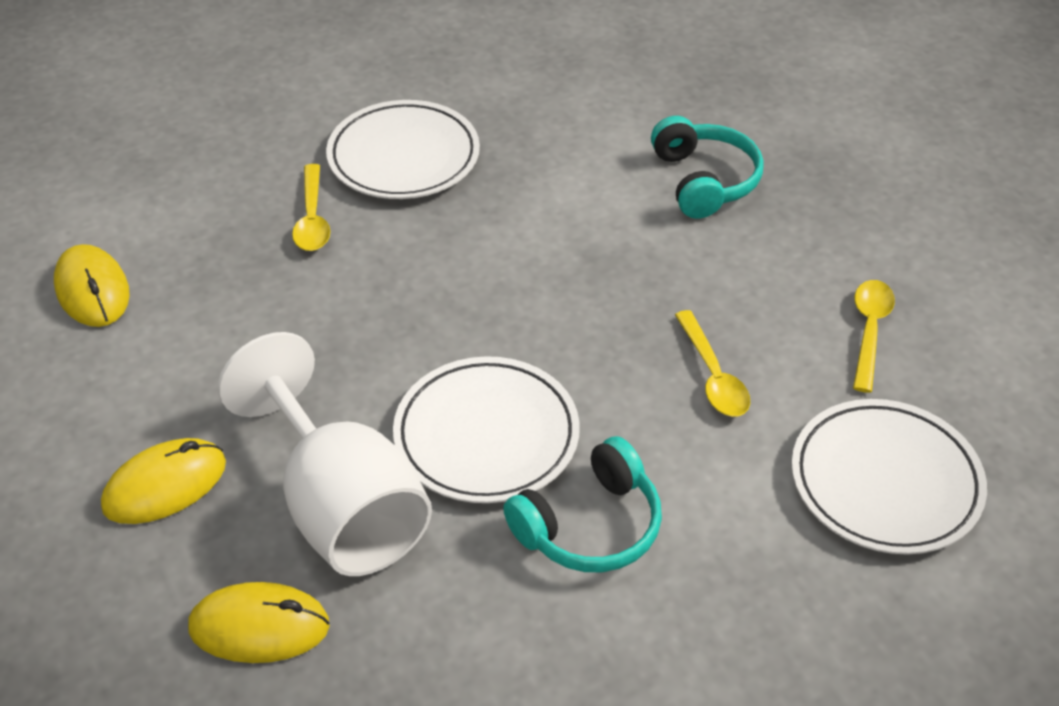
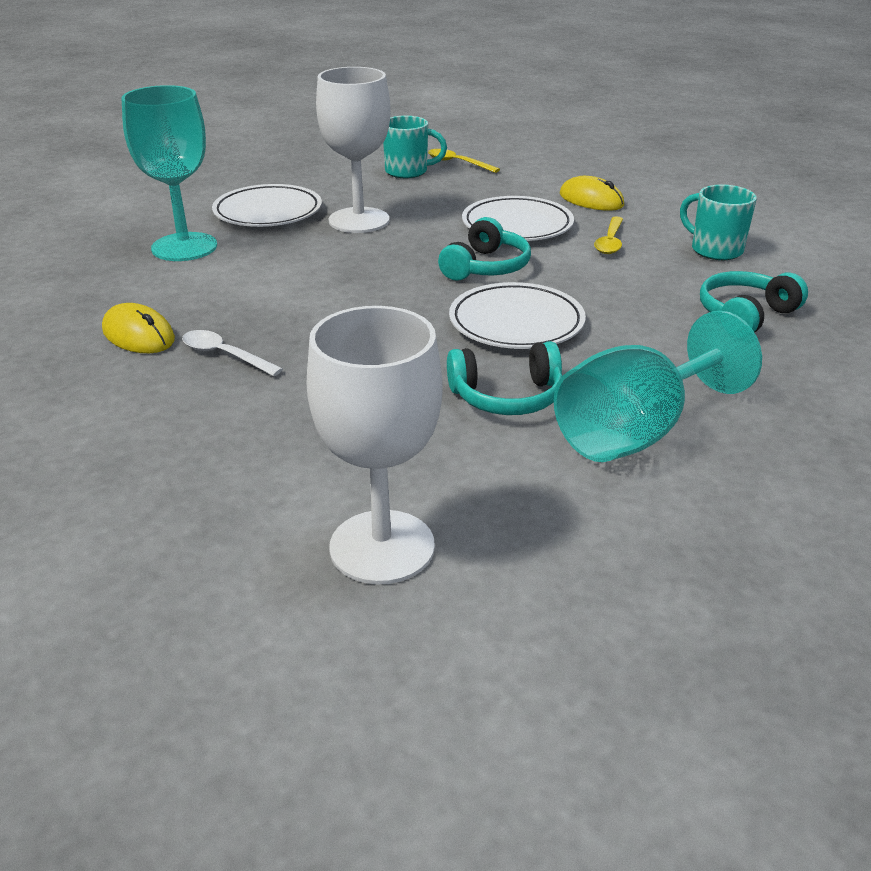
turquoise goblet: none = 0 -> [121,85,217,261] [554,311,762,462] = 2
turquoise headphones: [503,436,662,572] [651,116,764,219] = 2 -> [438,217,531,281] [447,341,562,415] [700,271,808,332] = 3
turquoise mug: none = 0 -> [383,116,447,178] [680,185,757,260] = 2
white goblet: [218,332,432,576] = 1 -> [306,306,443,584] [316,67,391,233] = 2
white spoon: none = 0 -> [182,330,283,376] = 1
yellow mouse: [54,244,130,327] [101,438,226,524] [188,582,330,663] = 3 -> [102,303,175,353] [560,176,624,211] = 2
yellow spoon: [292,164,330,251] [675,310,750,417] [853,280,895,393] = 3 -> [428,149,500,173] [594,216,623,254] = 2

